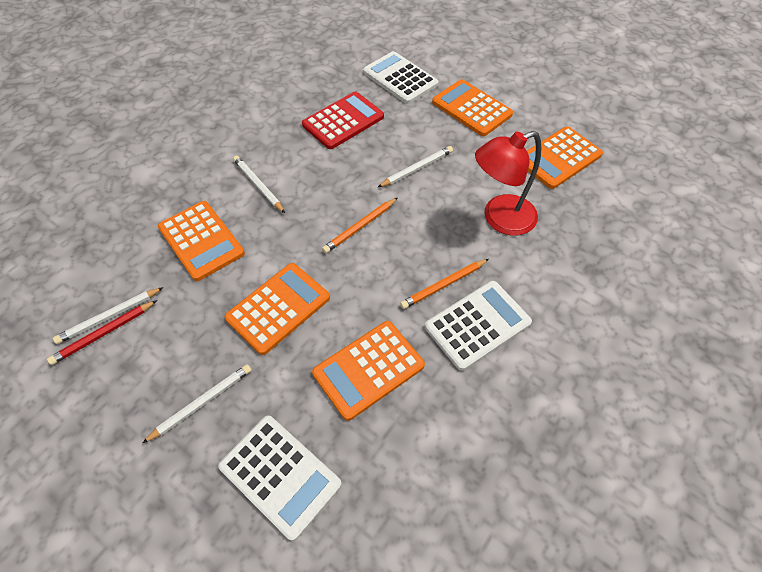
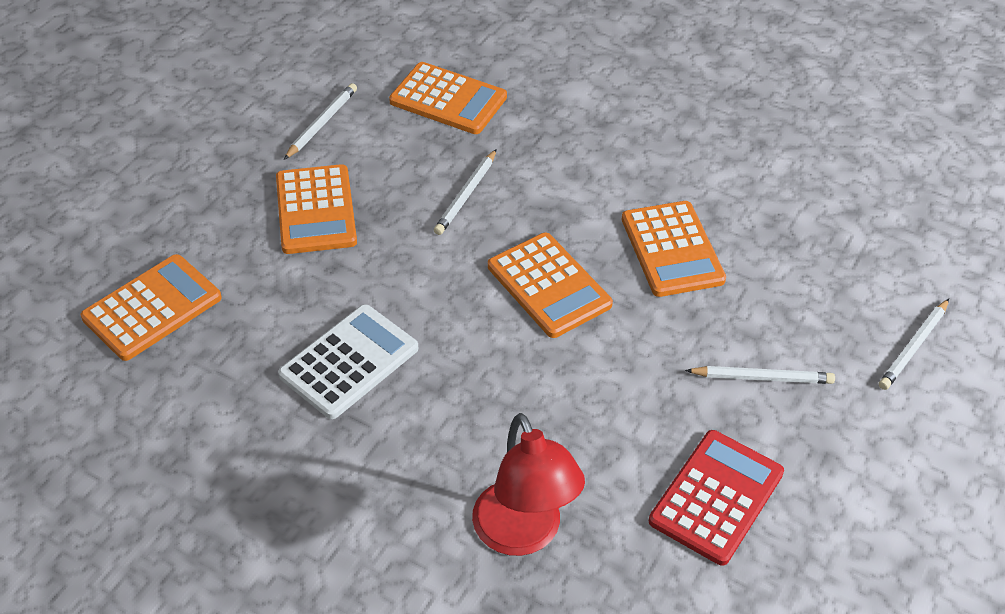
orange pencil: [322,198,398,253] [400,259,489,309] = 2 -> none = 0
red pencil: [47,300,157,365] = 1 -> none = 0
white calculator: [218,416,342,541] [363,51,439,104] [425,281,532,371] = 3 -> [278,304,418,419] = 1

